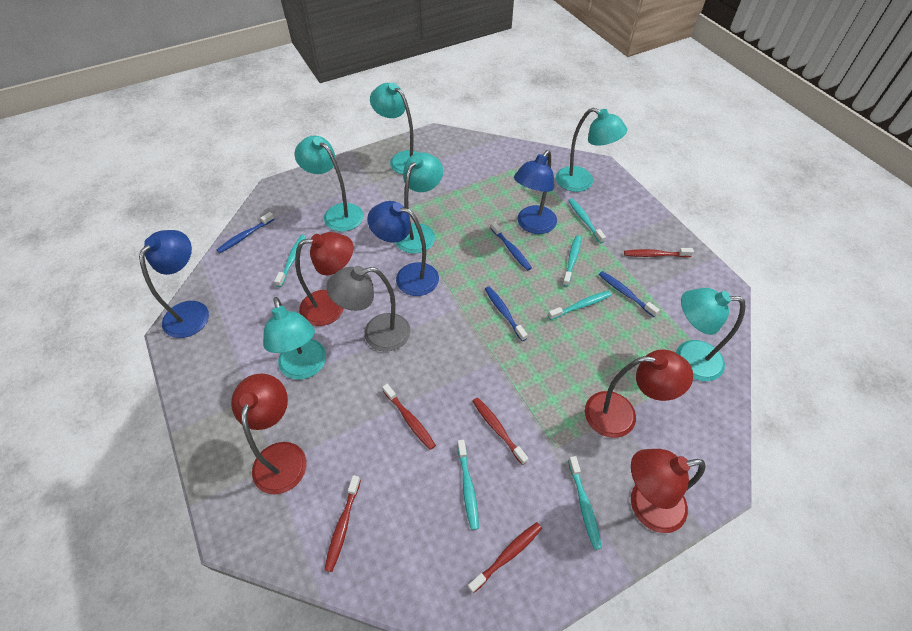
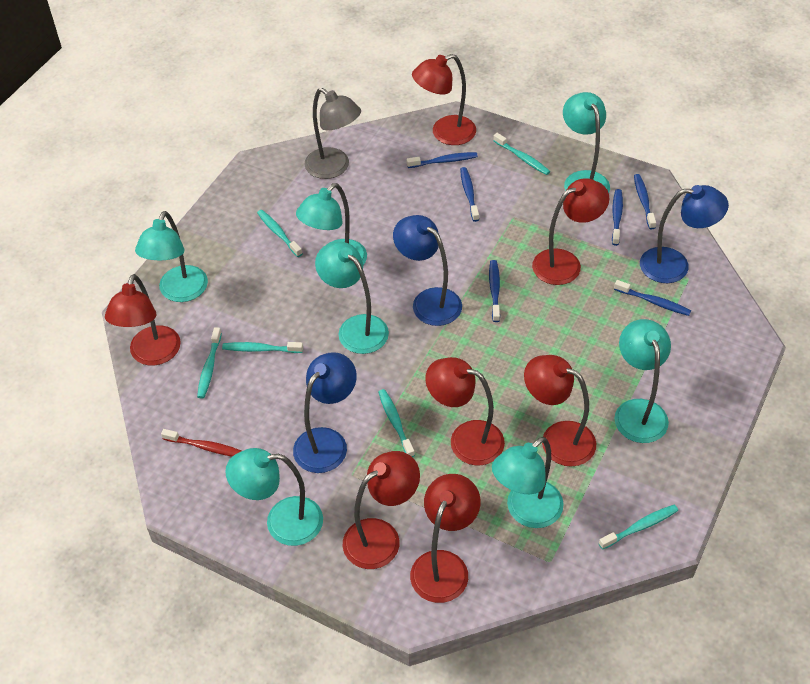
blue toothbrush: [217,212,275,253] [485,286,528,341] [491,222,532,271] [599,271,660,317] = 4 -> [407,152,478,168] [460,167,479,222] [489,260,500,322] [612,189,623,246] [614,280,691,316] [634,174,656,229] = 6
red lamp: [231,373,307,494] [295,232,354,326] [585,350,693,438] [631,449,706,533] = 4 -> [105,274,181,366] [343,451,420,569] [410,474,481,603] [412,54,476,145] [425,357,505,465] [524,355,596,467] [532,178,609,285] = 7
red toothbrush: [324,475,361,572] [382,384,436,450] [468,522,542,593] [472,397,529,465] [624,248,694,257] = 5 -> [161,429,241,457] = 1
turquoise lamp: [263,297,326,379] [295,136,364,232] [370,83,419,175] [395,152,443,254] [556,108,627,192] [676,288,746,381] = 6 -> [135,211,208,302] [225,448,323,546] [296,183,367,265] [315,242,389,354] [492,437,564,528] [563,92,610,193] [615,319,671,443] = 7

